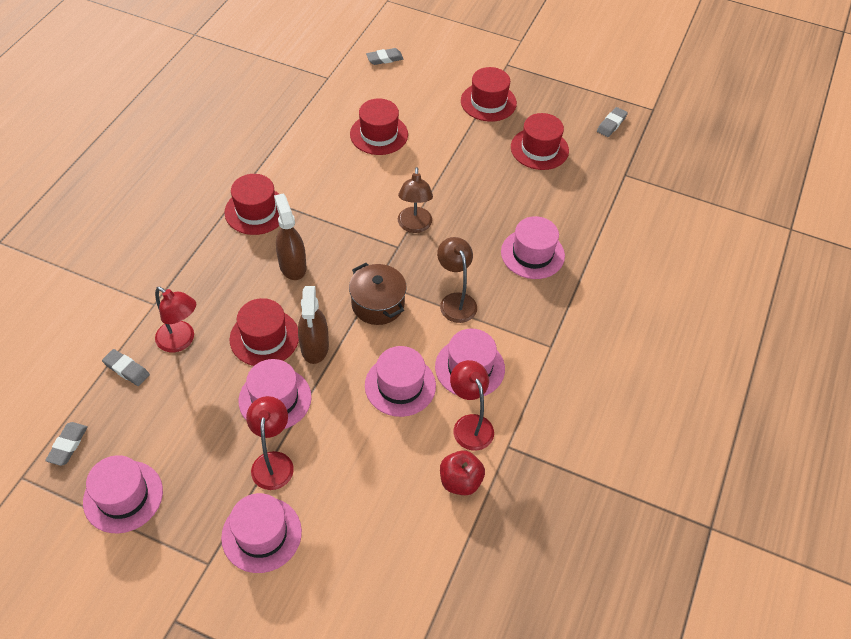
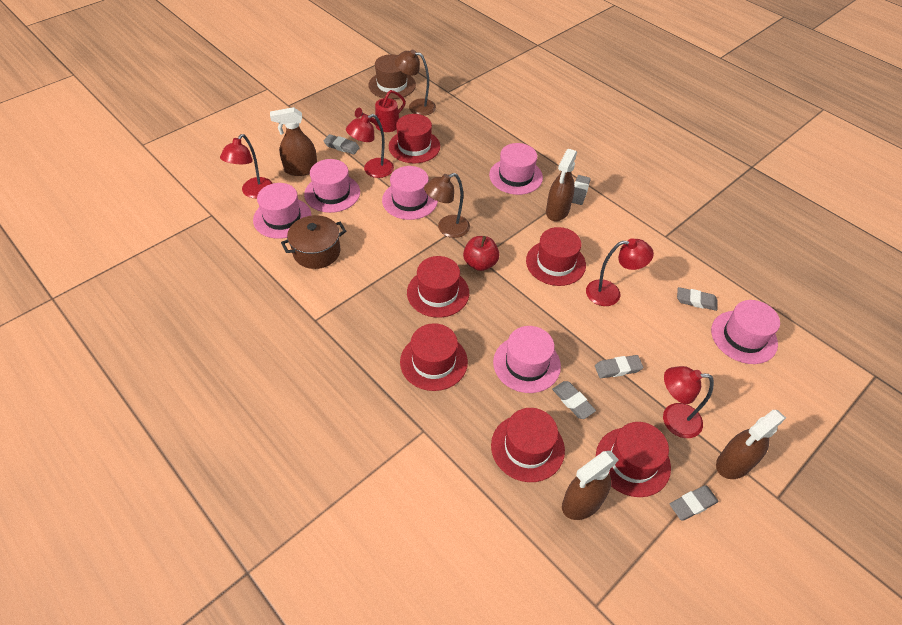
brown hat: none = 0 -> [369,54,416,99] = 1
brown spray bottle: [274,194,307,280] [298,286,329,364] = 2 -> [270,107,317,176] [546,149,577,221] [562,451,619,520] [716,410,786,479] = 4
grey eraser: [45,422,88,466] [102,349,150,386] [366,48,403,65] [597,107,628,137] = 4 -> [323,134,360,154] [552,381,596,419] [572,175,591,205] [595,355,643,378] [670,485,719,520] [677,287,718,311] = 6
red hat: [224,174,279,235] [229,298,299,366] [350,98,408,155] [461,67,517,122] [511,113,569,170] = 5 -> [389,114,440,163] [400,323,468,391] [407,256,469,318] [491,408,565,482] [526,227,586,286] [596,422,671,497] = 6
red lamp: [155,287,196,352] [246,396,294,490] [450,360,494,451] = 3 -> [220,134,273,198] [346,114,394,178] [586,238,654,306] [663,366,714,438] = 4
red watering can: none = 0 -> [355,90,406,132] = 1

